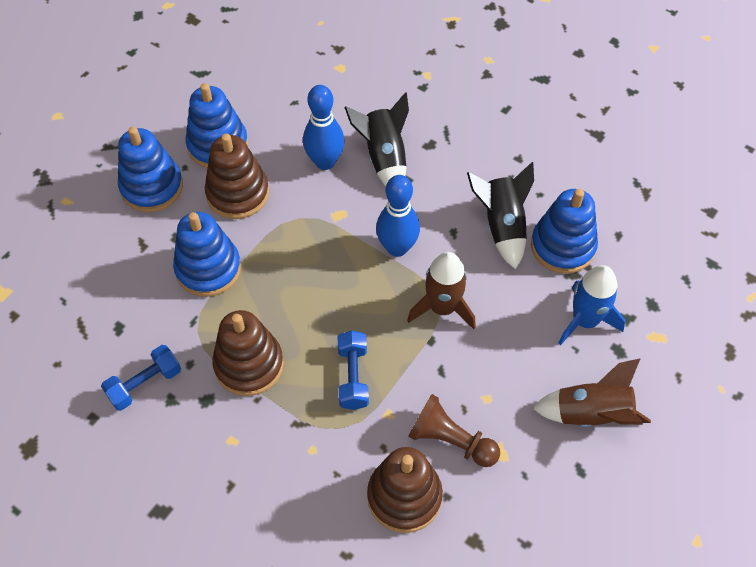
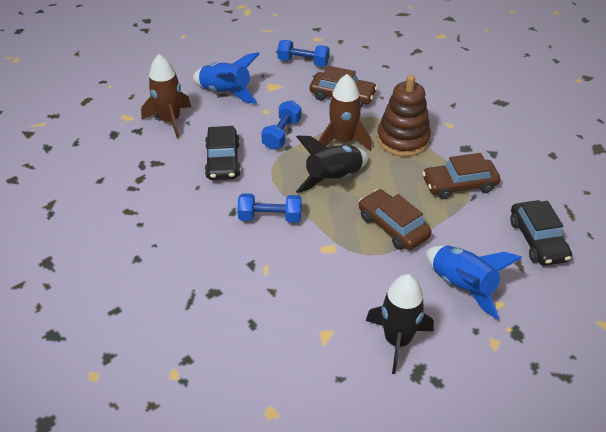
black car: none = 0 -> [205,126,241,180] [510,200,572,266] = 2
blue bowling pin: [303,85,345,170] [376,175,420,257] = 2 -> none = 0
blue dumbbell: [101,345,181,411] [338,330,369,410] = 2 -> [237,193,302,223] [261,100,302,149] [277,40,329,67] = 3
blue rocket: [558,265,625,345] = 1 -> [193,52,260,104] [426,246,522,320] = 2
blue stacking toy: [118,127,183,212] [173,212,241,297] [186,83,248,168] [531,189,598,274] = 4 -> none = 0
brown car: none = 0 -> [310,66,377,107] [359,189,432,250] [422,153,500,199] = 3
brown pawn: [408,394,500,467] = 1 -> none = 0
brown stacking toy: [205,133,269,219] [212,310,284,396] [367,447,443,533] = 3 -> [377,75,431,157] = 1

